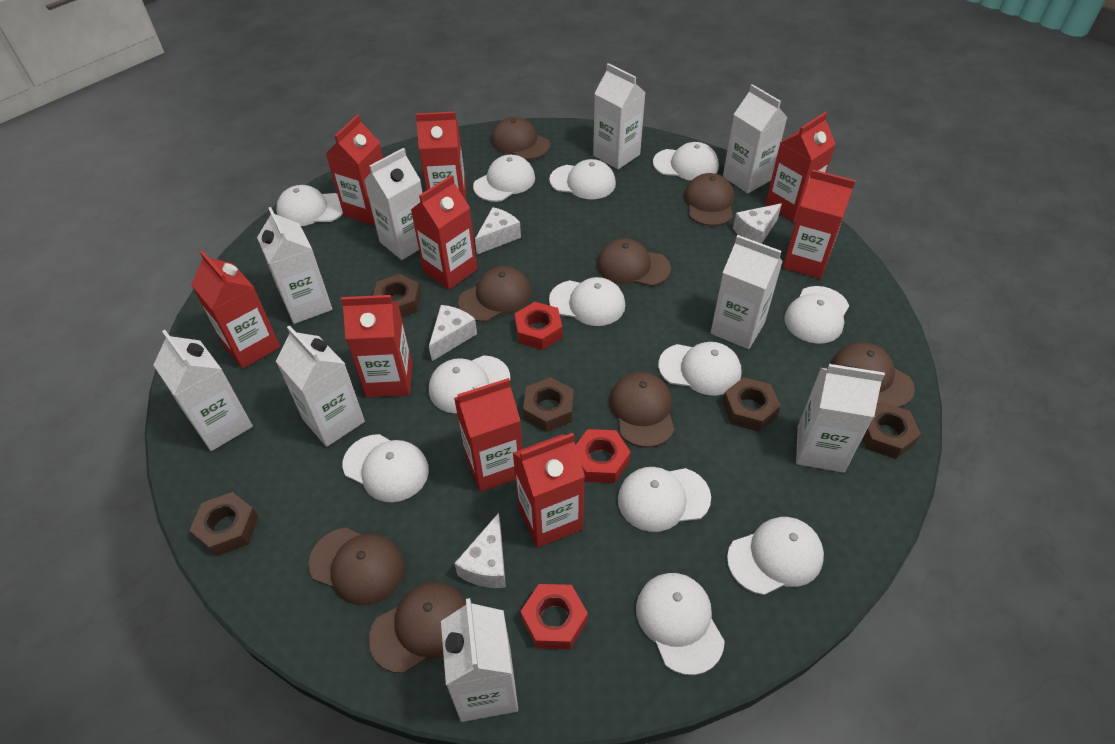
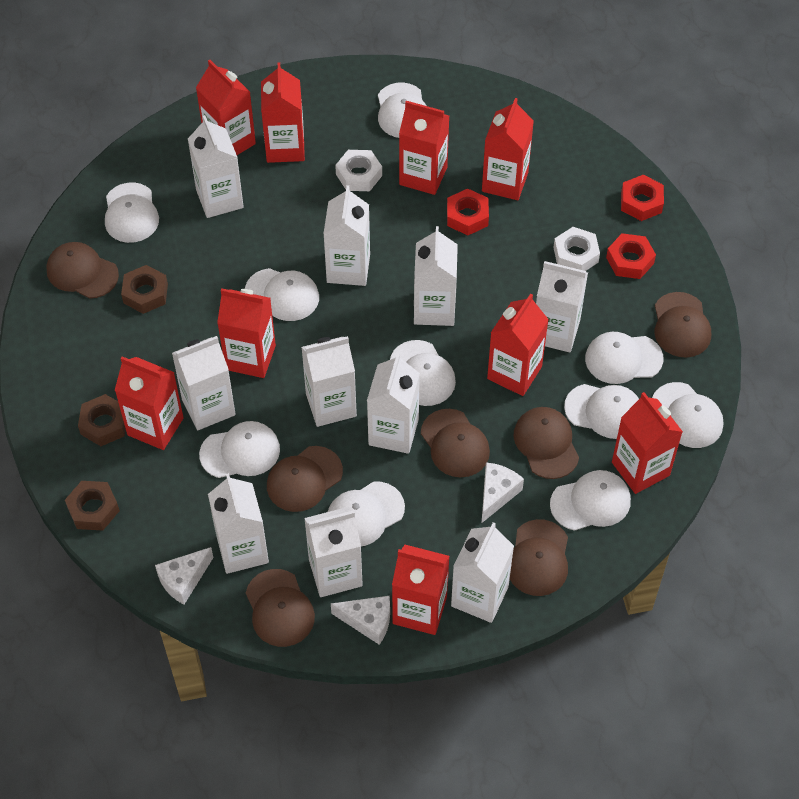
brown cap: [309,527,405,605] [369,582,466,673] [458,266,531,322] [491,117,550,160] [597,238,671,286] [610,372,674,447] [684,173,735,226] [831,342,915,407] = 8 -> [46,242,119,299] [246,569,315,647] [267,446,343,512] [421,409,490,477] [510,519,568,596] [513,407,579,479] [655,292,711,358] = 7
brown nut: [189,492,258,556] [373,274,421,317] [523,377,573,432] [722,377,781,432] [862,402,921,459] = 5 -> [65,481,120,531] [78,394,126,446] [121,265,168,314] = 3
white cap: [276,185,343,226] [343,434,429,502] [429,355,510,413] [473,155,535,202] [549,159,616,199] [549,277,625,326] [618,467,711,532] [636,573,725,675] [653,142,719,181] [658,342,742,396] [727,517,824,595] [784,286,849,344] = 12 -> [105,182,159,243] [199,421,280,478] [245,268,319,321] [327,481,405,546] [378,83,427,138] [390,340,456,406] [550,470,631,531] [564,384,639,439] [585,332,663,384] [652,382,723,448] = 10
white carton: [153,330,253,451] [257,207,333,324] [276,325,365,447] [364,148,423,260] [441,598,518,722] [593,63,646,169] [711,235,783,349] [723,84,788,193] [796,364,885,473] = 9 -> [172,336,236,430] [188,115,244,218] [208,473,269,574] [301,336,357,427] [304,507,363,597] [323,185,370,286] [367,352,420,454] [414,226,458,326] [451,522,514,623] [536,261,588,352] = 10
white cheese: [429,305,477,361] [454,513,506,588] [475,207,521,254] [733,203,782,244] = 4 -> [155,547,214,604] [331,596,390,645] [482,462,524,523] = 3
white nut: none = 0 -> [335,150,382,191] [553,227,600,271] = 2

